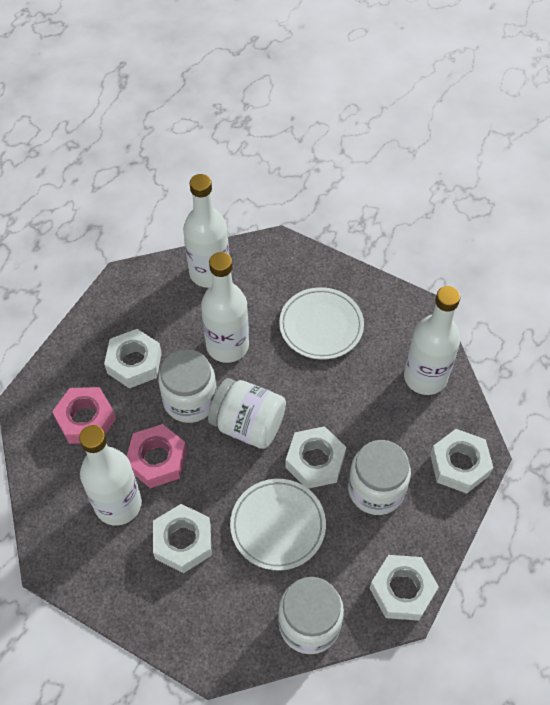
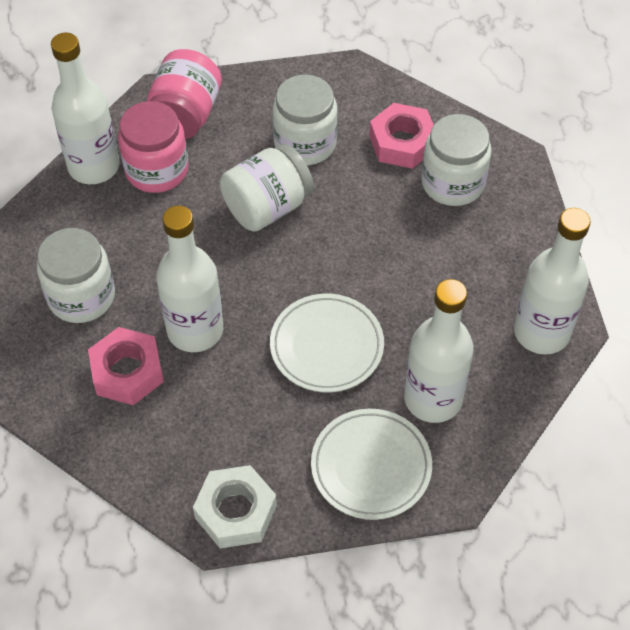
pink jar: none = 0 -> [118,101,188,193] [147,49,222,139] = 2
white nut: [104,329,162,389] [153,504,212,573] [285,426,346,489] [369,555,439,621] [430,429,493,494] = 5 -> [193,465,277,549] = 1

